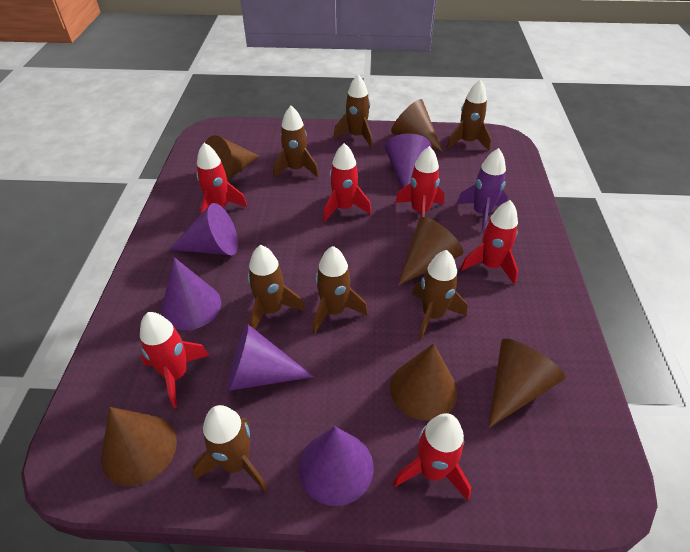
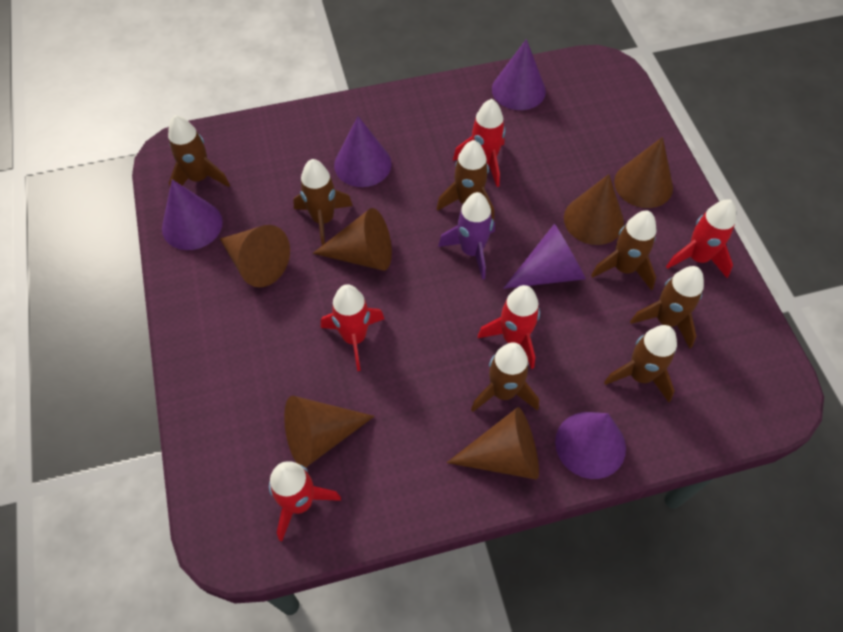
red rocket: [140,312,209,408] [196,143,247,214] [323,143,371,222] [393,413,471,500] [395,146,444,217] [460,200,518,285] = 6 -> [269,461,341,542] [321,284,384,371] [453,99,505,187] [478,285,540,369] [666,199,736,278] = 5

